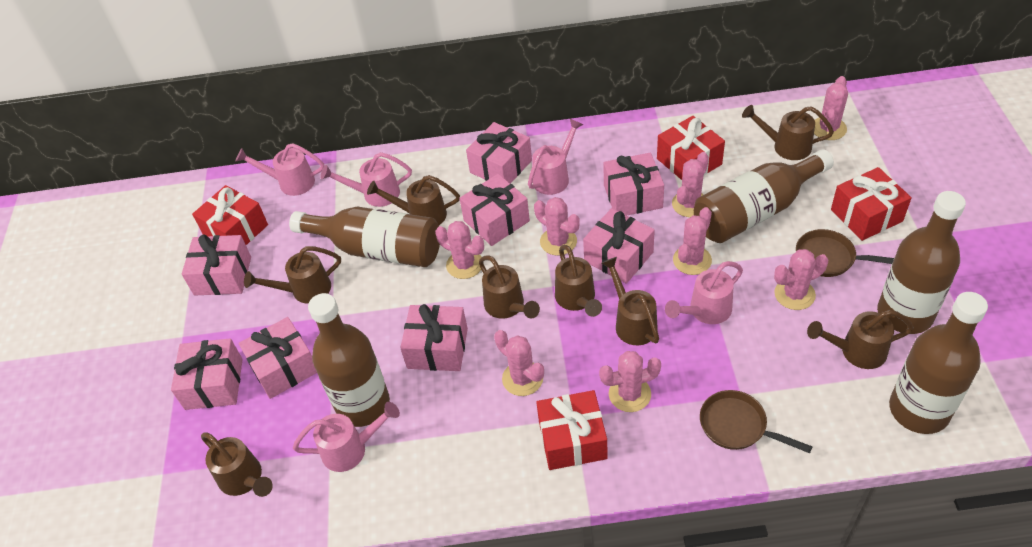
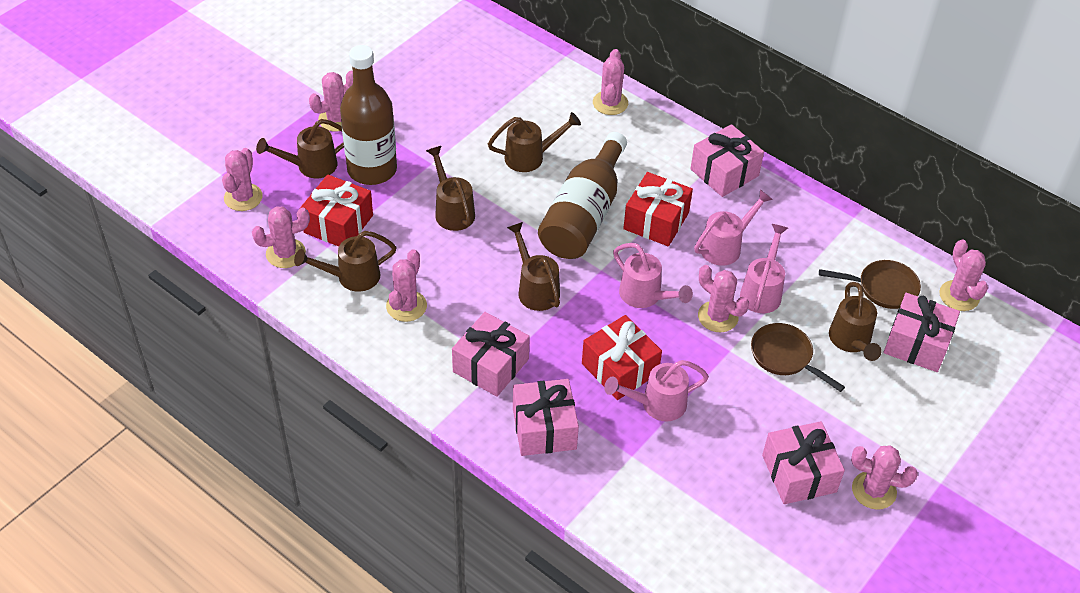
brown bottle: [289,207,440,267] [308,293,390,427] [694,149,834,243] [877,191,966,334] [889,292,988,434] = 5 -> [340,45,397,185] [538,132,627,259] = 2
brown watering can: [201,432,273,497] [244,246,341,304] [367,175,460,225] [479,255,540,319] [555,245,602,317] [601,257,659,345] [742,105,834,160] [807,310,914,369] = 8 -> [256,119,344,178] [294,231,397,292] [426,146,475,231] [488,112,581,172] [507,222,560,311] [829,282,882,361] = 6
pink gift: [171,338,243,410] [182,234,251,296] [239,317,317,399] [400,304,468,371] [459,174,530,246] [466,122,532,184] [583,208,655,284] [603,153,664,215] = 8 -> [452,312,530,397] [513,379,579,456] [690,124,764,197] [762,421,845,504] [884,293,960,372] = 5
pink watering can: [236,143,324,196] [293,402,400,472] [321,152,412,207] [528,119,584,195] [665,261,743,324] = 5 -> [604,360,709,421] [613,243,693,308] [694,189,773,266] [740,224,788,313] = 4
red gift: [192,185,268,245] [536,390,608,470] [657,116,725,180] [831,167,912,241] = 4 -> [300,174,373,247] [582,315,662,400] [623,172,693,246] = 3

